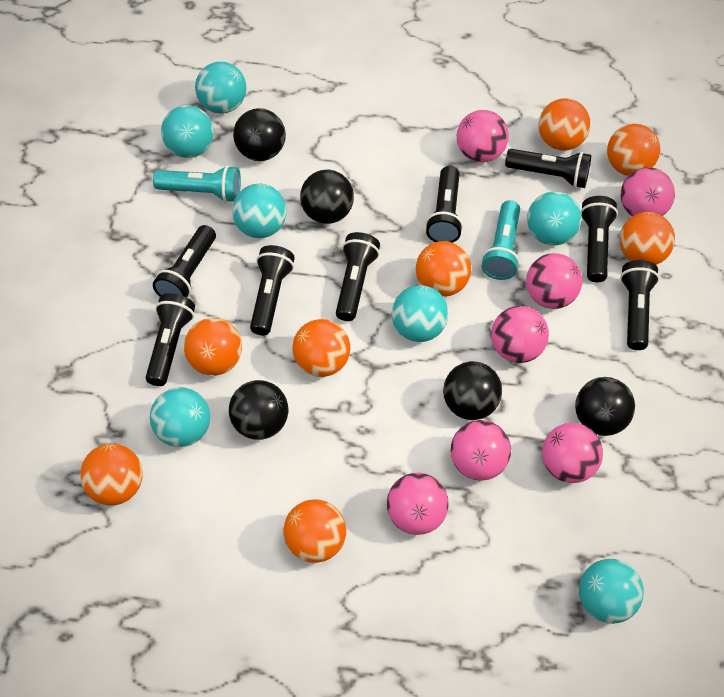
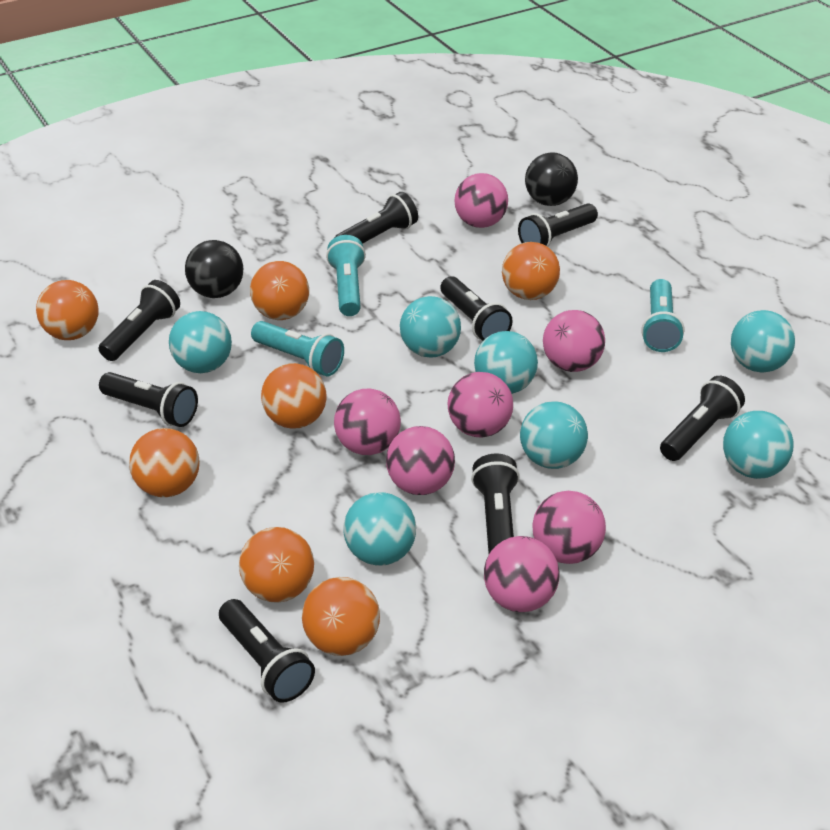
black ball: [229,380,289,440] [233,108,286,161] [300,170,354,224] [443,361,502,420] [575,377,635,436] = 5 -> [185,240,243,298] [525,152,578,206] = 2
orange ball: [80,444,143,506] [184,318,242,376] [283,499,346,563] [292,319,350,377] [416,241,471,297] [539,98,591,151] [607,124,660,176] [619,212,675,265] = 8 -> [36,280,99,340] [129,428,200,497] [239,527,314,603] [250,261,309,320] [261,363,327,429] [302,577,380,656] [502,242,560,300] = 7
turquoise flashlight: [153,165,241,203] [482,200,520,280] = 2 -> [251,321,344,376] [326,235,366,316] [641,279,685,352] = 3

